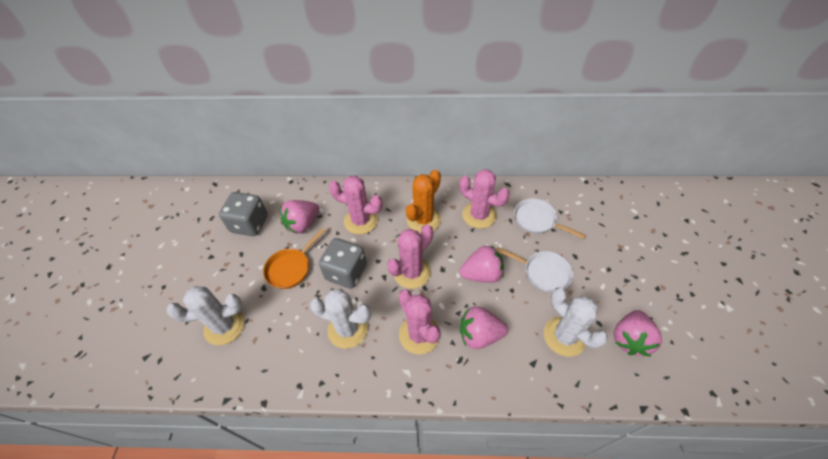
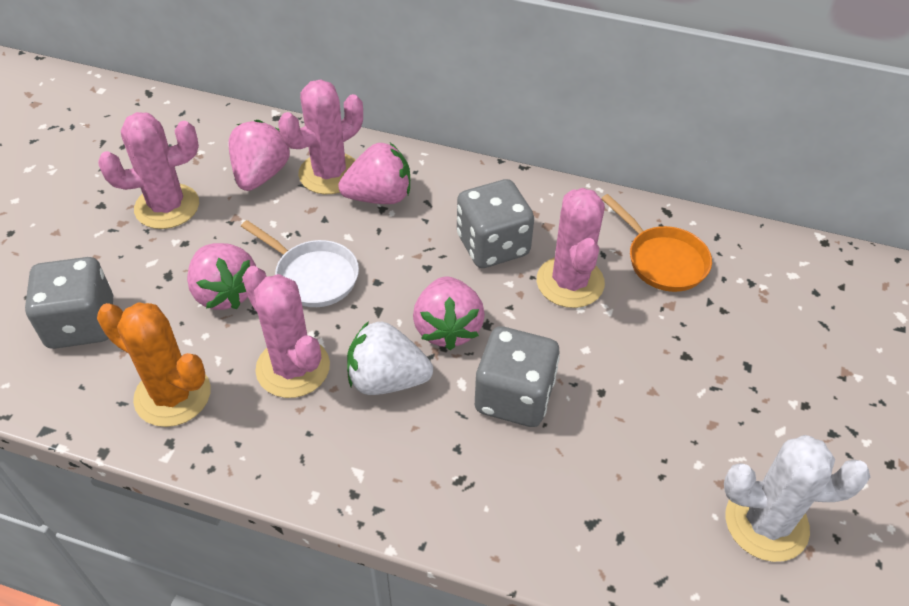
grey dice: [219,192,267,236] [319,238,367,289] = 2 -> [25,257,113,349] [457,179,534,268] [475,326,560,427] = 3
white cactus: [167,286,245,345] [310,289,371,349] [544,288,608,357] = 3 -> [724,435,870,562] = 1
white pan: [496,247,573,293] [514,198,586,239] = 2 -> [241,220,359,307] = 1
white strawberry: none = 0 -> [347,321,433,395] = 1

